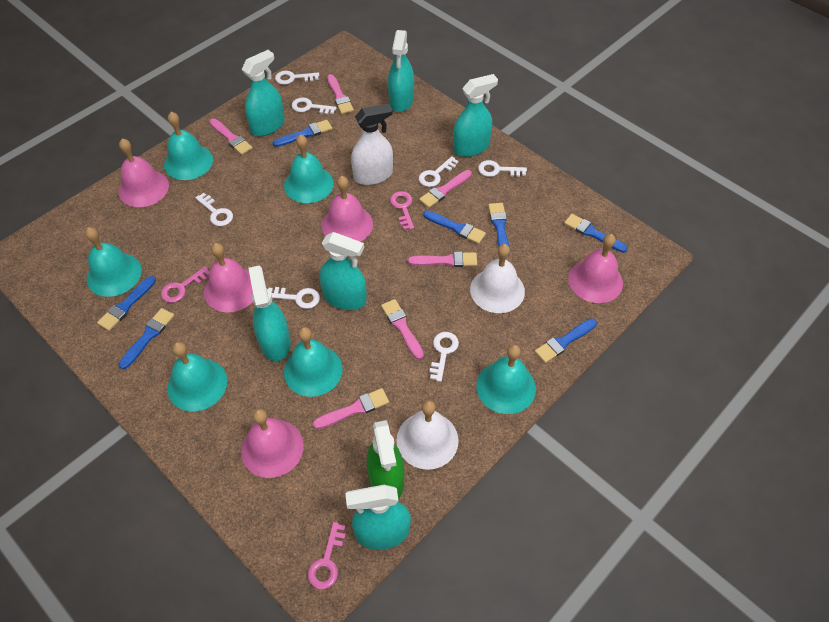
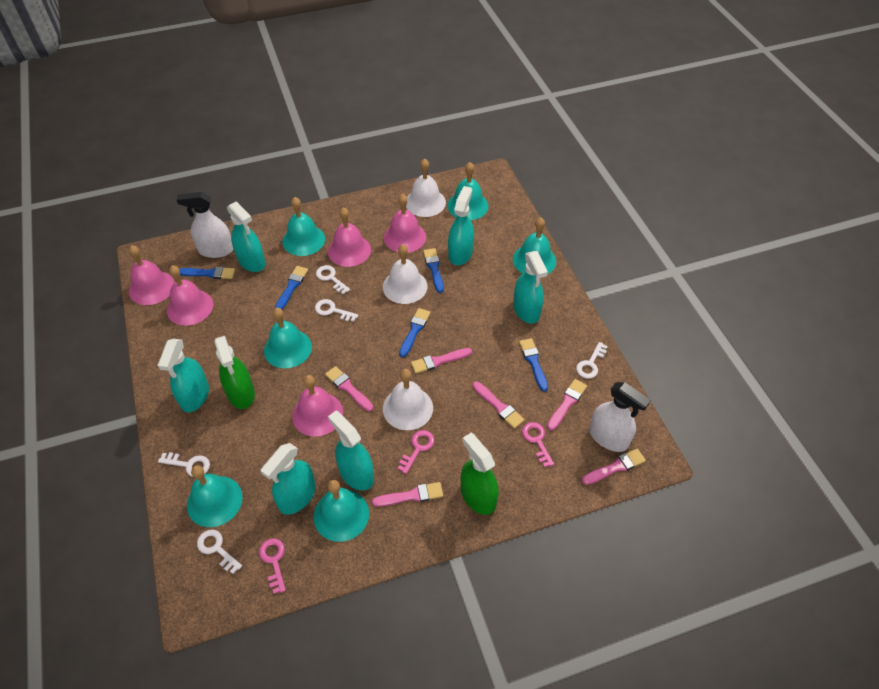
blue brush: [97,276,156,331] [119,308,175,369] [273,120,332,147] [423,210,486,244] [488,203,509,256] [535,319,597,363] [564,214,628,253] = 7 -> [180,267,235,279] [275,266,308,309] [399,308,430,357] [423,248,444,293] [519,338,548,392] = 5
green spray bottle: [367,420,404,499] = 1 -> [214,336,255,409] [461,433,499,515] = 2
white bell: [397,400,459,470] [470,244,525,313] = 2 -> [383,244,427,304] [383,369,433,430] [406,159,446,217] = 3
white key: [195,193,233,226] [268,287,320,309] [275,71,319,85] [292,98,337,114] [419,156,459,187] [429,332,459,382] [478,160,527,177] = 7 -> [158,452,210,477] [197,530,242,574] [315,299,358,322] [316,265,350,294] [576,342,608,379] = 5
white spray bottle: [351,103,393,185] = 1 -> [177,192,234,258] [589,382,651,452] = 2

